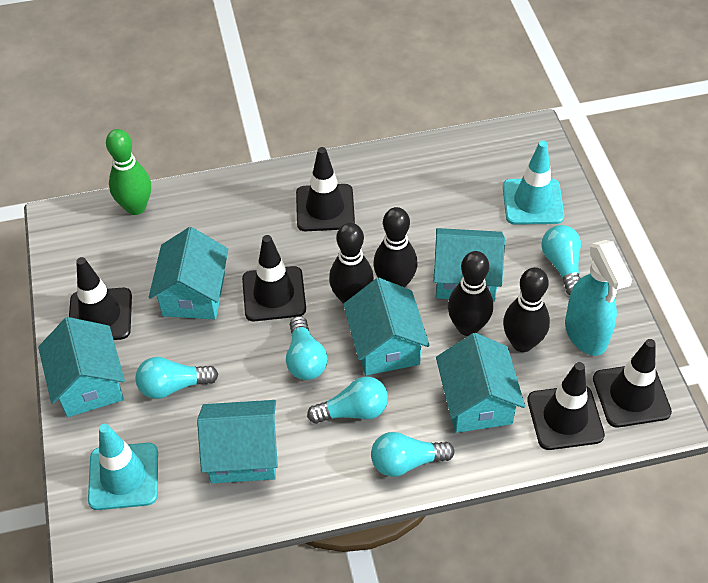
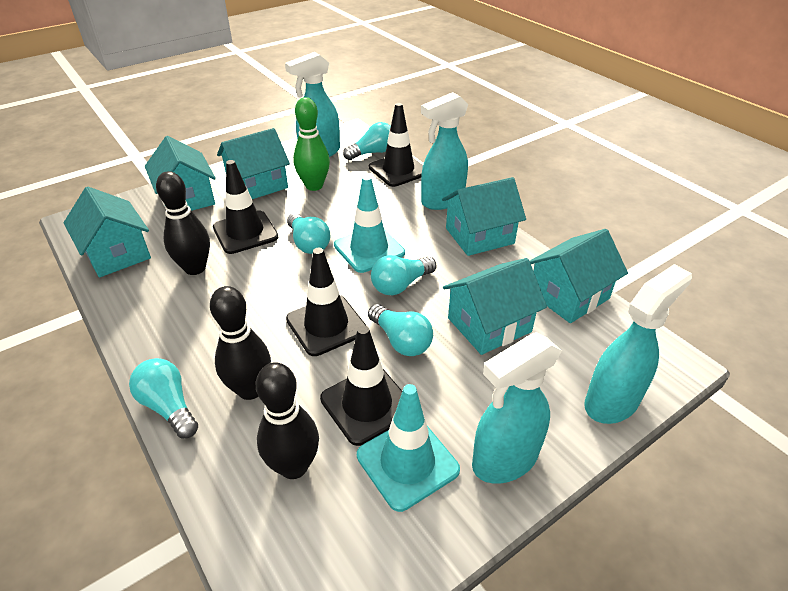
black bowling pin: [329,222,374,304] [373,207,417,288] [448,251,493,336] [503,267,550,352] = 4 -> [156,171,210,275] [210,286,271,400] [255,362,319,479] = 3
black traffic cone: [69,257,132,340] [242,235,306,321] [296,147,355,231] [527,362,605,450] [593,339,672,427] = 5 -> [213,160,278,254] [286,248,366,356] [320,325,402,446] [369,103,423,187] = 4
turquoise spray bottle: [565,240,632,356] = 1 -> [285,52,340,157] [421,92,468,210] [472,332,562,484] [584,264,692,424] = 4

